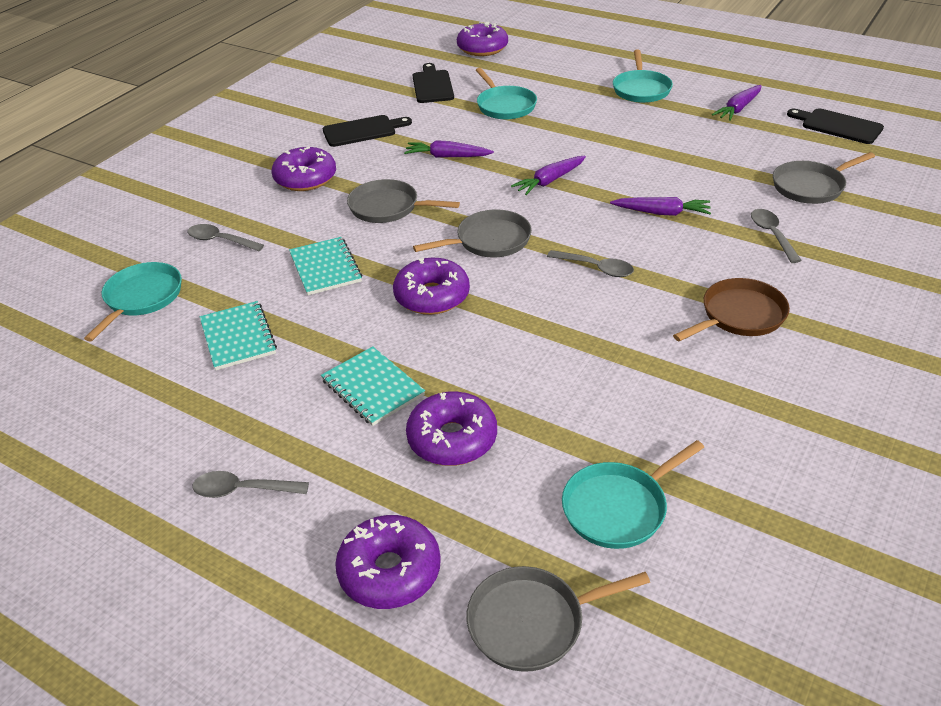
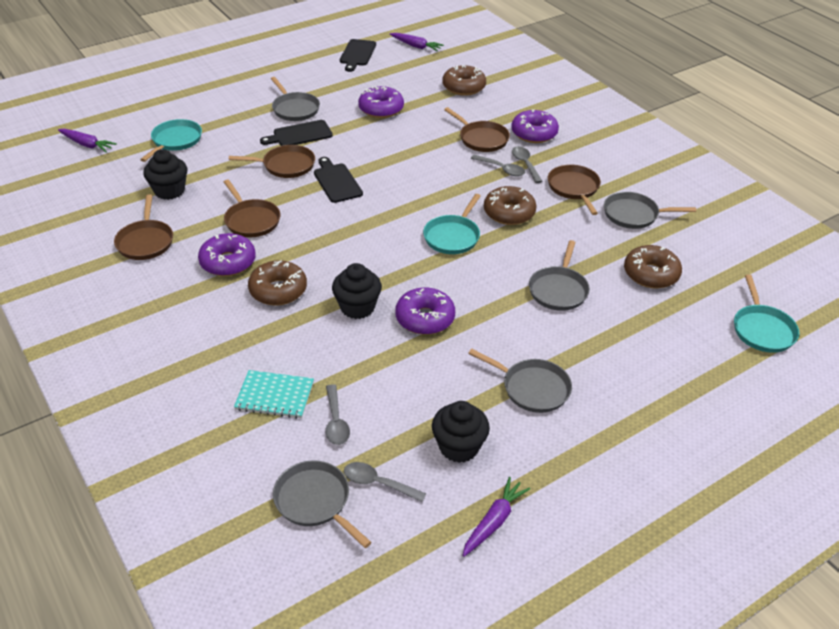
black cupcake: none = 0 -> [143,149,187,200] [332,263,382,319] [432,401,490,463] = 3
brown donut: none = 0 -> [248,260,307,306] [443,65,486,96] [484,186,537,225] [624,245,682,288] = 4
brown pan: [673,278,790,342] = 1 -> [114,194,173,260] [224,180,280,237] [229,145,315,178] [444,107,510,152] [548,164,601,215] = 5
grey pan: [347,179,460,223] [413,210,532,258] [466,566,650,672] [773,152,875,204] = 4 -> [271,77,320,121] [273,460,372,548] [468,349,572,413] [529,240,590,311] [604,192,696,229] = 5
purple carrot: [404,140,494,158] [511,156,586,195] [610,197,711,216] [712,85,761,121] = 4 -> [58,129,117,152] [390,33,444,51] [462,477,530,557] = 3
purple donut: [272,147,336,191] [335,515,441,609] [393,258,470,315] [406,391,497,466] [457,22,508,56] = 5 -> [198,233,256,276] [358,86,404,118] [395,287,455,335] [511,109,559,143] = 4
turquoise notebook: [200,301,277,370] [289,237,362,295] [321,346,425,426] = 3 -> [234,370,314,419] = 1
turquoise pan: [84,262,182,342] [476,68,537,120] [562,440,705,549] [613,50,673,103] = 4 -> [140,119,202,162] [423,194,481,254] [734,274,799,353] = 3

